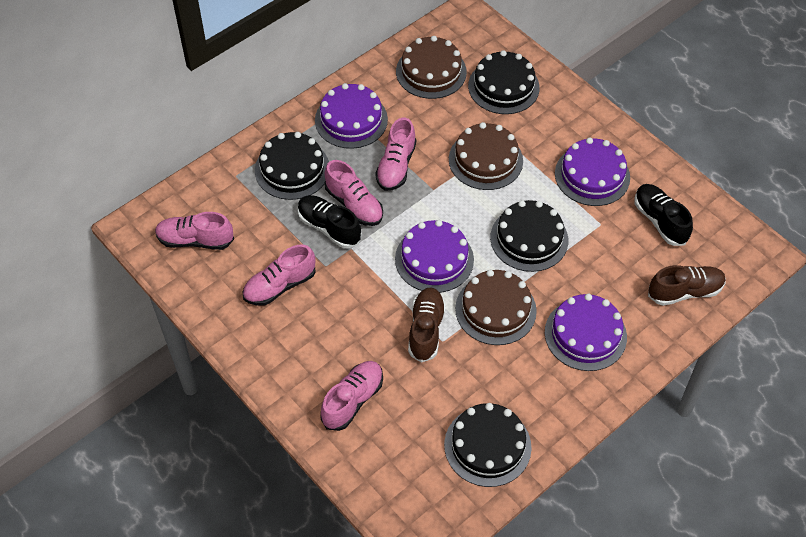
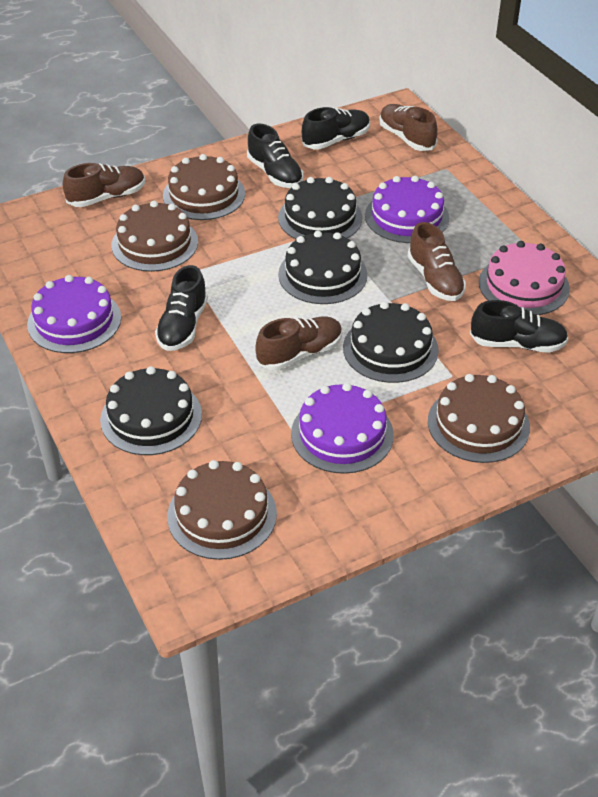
black shoe: [298,195,362,248] [634,184,693,246] = 2 -> [155,265,208,351] [247,124,303,188] [302,107,370,149] [470,300,568,353] = 4
brown cake: [396,36,467,99] [449,122,523,190] [455,270,537,345] = 3 -> [111,201,198,272] [163,154,245,220] [167,460,277,560] [428,374,530,463] = 4
brown shoe: [408,287,446,363] [648,265,726,306] = 2 -> [63,163,145,207] [255,316,342,370] [379,104,438,151] [408,222,466,301] = 4
pink cake: none = 0 -> [479,241,570,315] = 1
pink shoe: [155,212,234,250] [243,245,316,306] [320,361,383,431] [325,160,383,226] [375,118,416,191] = 5 -> none = 0
purple cake: [315,83,388,149] [395,220,474,293] [545,294,627,371] [555,138,630,206] = 4 -> [27,275,121,353] [291,383,394,474] [365,176,449,243] = 3

